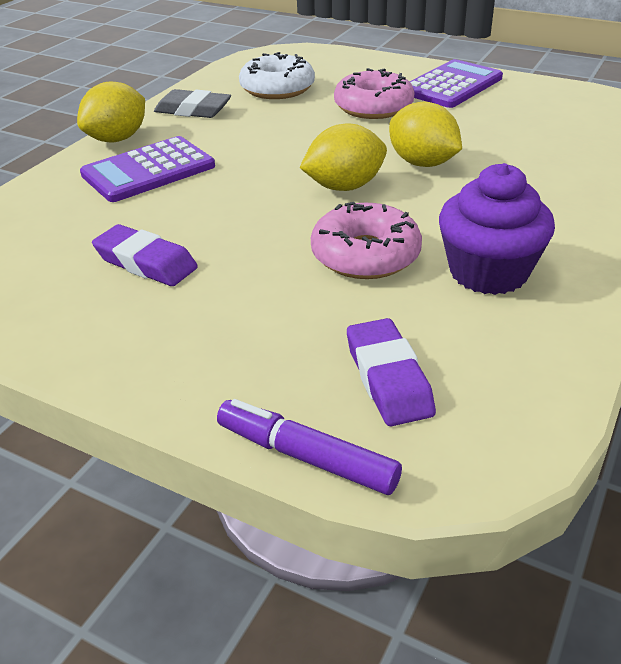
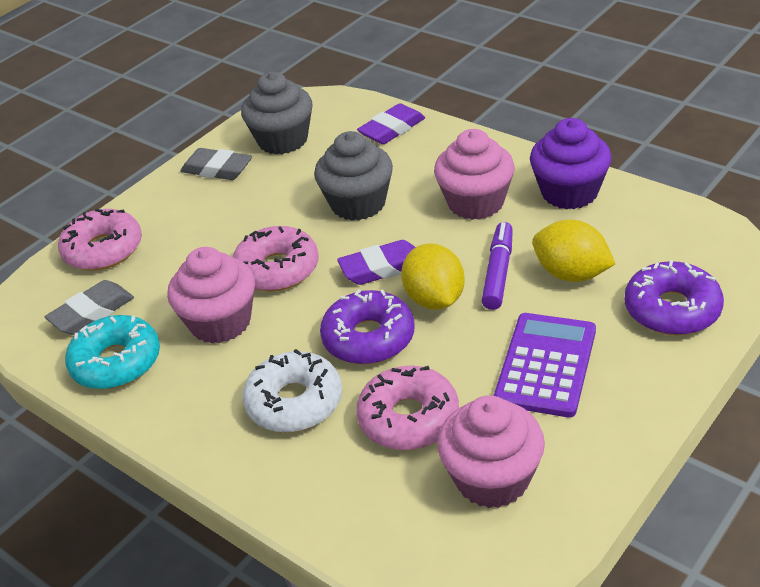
grey cupcake: none = 0 -> [241,72,313,154] [314,131,393,221] = 2
grey eraser: [154,89,231,118] = 1 -> [45,280,134,335] [180,148,252,180] = 2
pink cupcake: none = 0 -> [167,247,255,344] [434,129,515,220] [437,395,545,508] = 3
pink donut: [311,202,422,279] [334,68,415,119] = 2 -> [58,209,142,271] [233,226,319,292] [356,366,459,450] = 3
purple calculator: [80,136,215,202] [410,59,503,108] = 2 -> [494,313,596,417] = 1
purple donut: none = 0 -> [320,289,415,364] [624,260,724,335] = 2
turquoise donut: none = 0 -> [65,315,160,389] = 1
yellow lemon: [77,81,145,142] [300,123,387,191] [389,102,462,167] = 3 -> [401,243,465,310] [532,220,615,282] = 2

